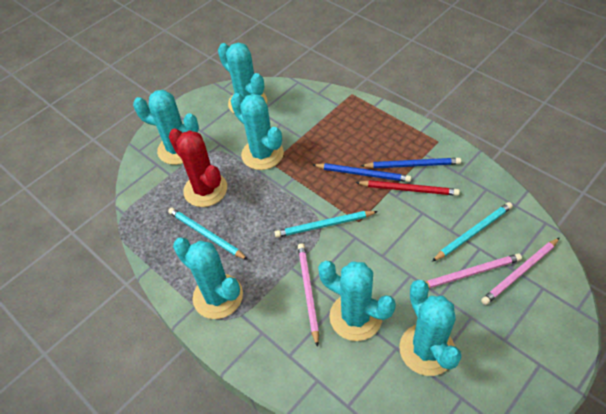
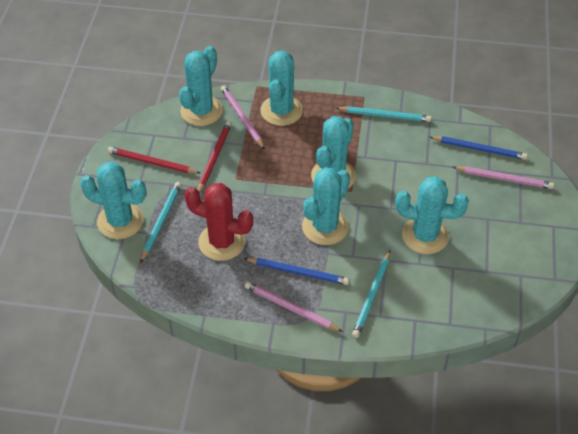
red pencil: [356,180,460,196] = 1 -> [108,147,200,174] [198,122,232,193] = 2

